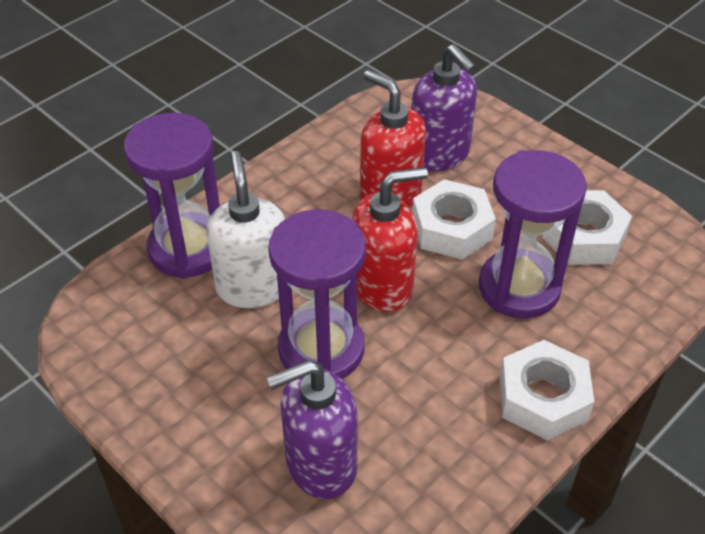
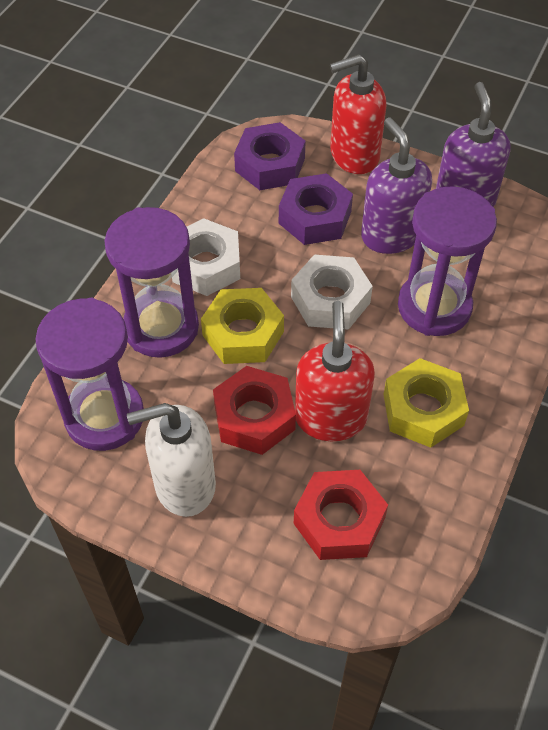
purple nut: none = 0 -> [234,122,306,190] [279,173,353,245] = 2
red nut: none = 0 -> [213,366,296,455] [294,470,388,560] = 2
white nut: [412,179,496,259] [500,340,595,441] [542,190,632,265] = 3 -> [172,218,240,296] [291,255,373,330] = 2
yellow nut: none = 0 -> [201,288,284,364] [383,358,469,448] = 2

